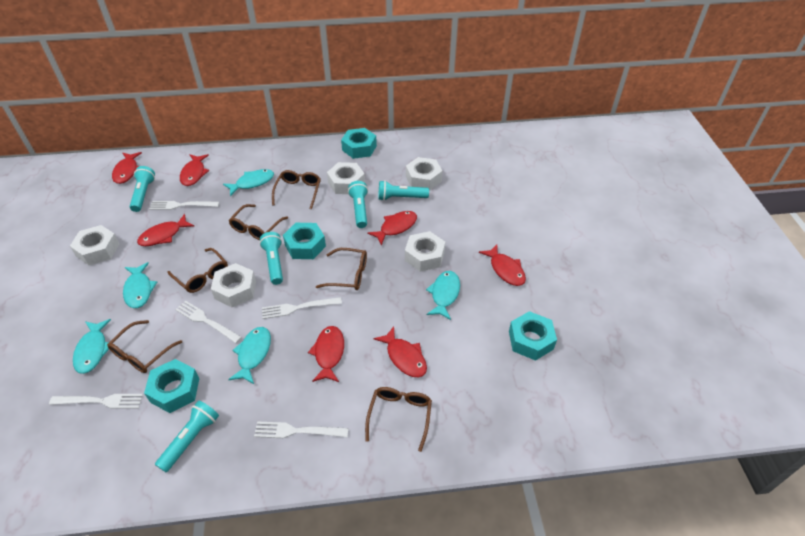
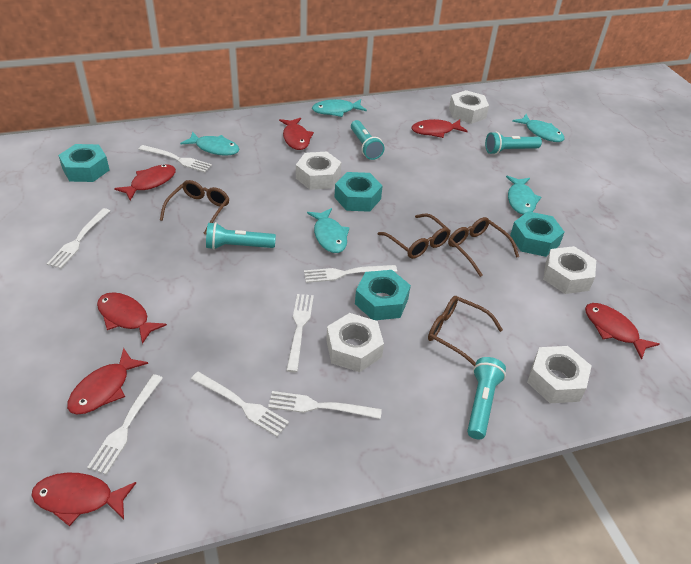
brown glasses: [107,320,182,373] [168,248,228,293] [229,204,288,240] [272,170,321,210] [316,248,367,290] [365,387,432,452] = 6 -> [160,180,229,235] [378,213,451,259] [428,296,503,366] [448,217,519,277] = 4
turquoise flashlight: [130,166,155,212] [155,401,219,472] [260,232,283,285] [348,181,368,228] [378,180,429,201] = 5 -> [206,222,276,250] [351,120,385,160] [467,357,506,439] [485,132,542,155] = 4
white fork: [49,394,143,409] [149,201,219,210] [175,301,242,343] [254,421,348,438] [262,297,342,319] = 5 -> [46,208,110,269] [87,374,163,475] [139,145,212,172] [191,372,289,437] [268,391,382,419] [286,294,314,372] [304,265,397,283] = 7

